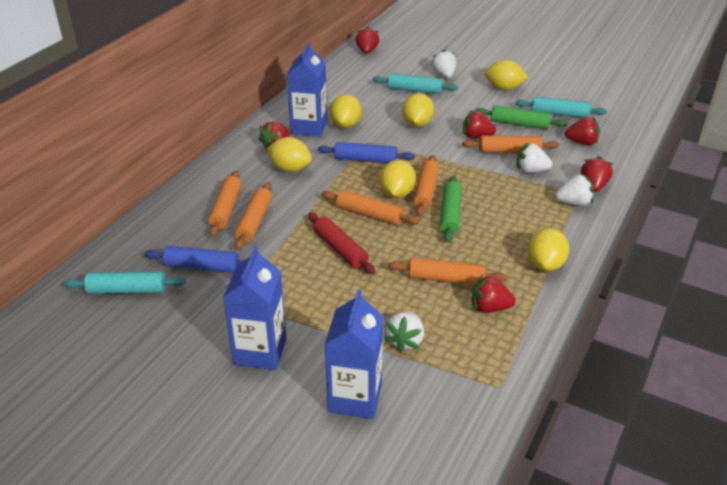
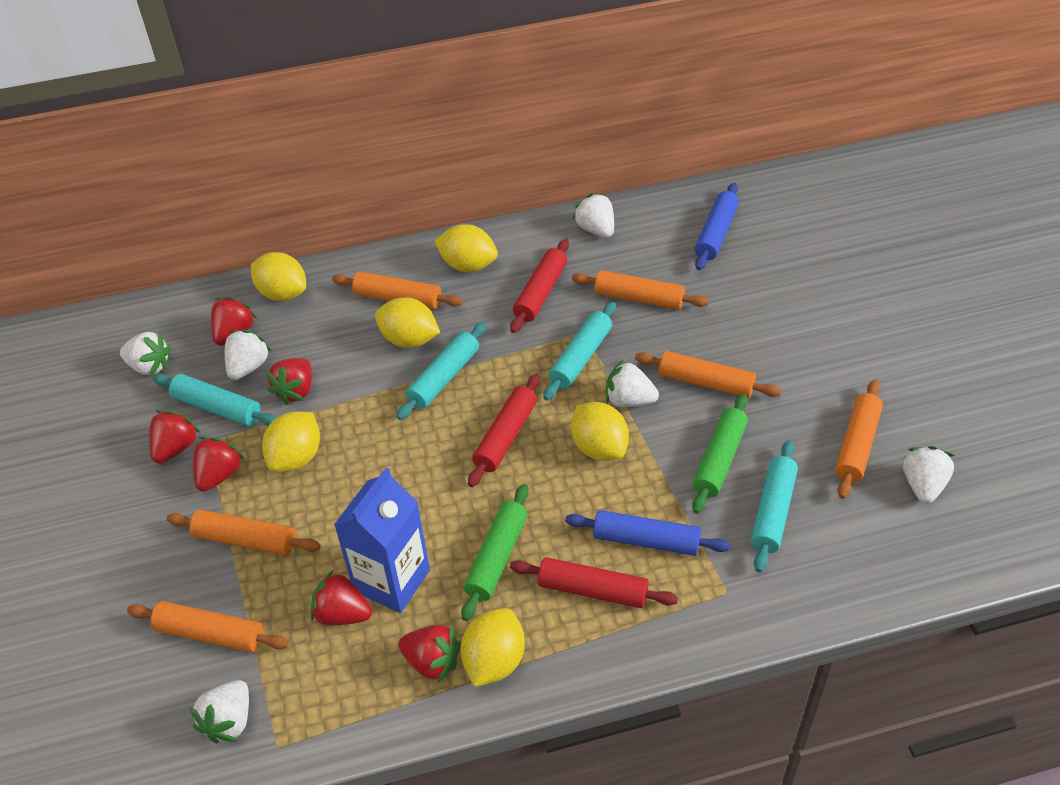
blue carton: [223,246,287,370] [287,42,327,136] [324,289,384,419] = 3 -> [334,467,430,613] = 1
red rolling pin: [308,212,376,274] = 1 -> [468,374,540,487] [510,239,569,333] [510,557,678,608] = 3
turquoise rolling pin: [64,272,186,294] [373,73,458,94] [515,96,607,118] = 3 -> [153,374,276,426] [396,322,487,420] [543,302,616,400] [751,440,798,572] = 4
white strawberry: [384,312,424,353] [431,49,456,78] [517,143,552,173] [555,174,594,206] = 4 -> [120,332,171,377] [190,680,249,743] [225,329,272,380] [573,193,614,238] [606,359,659,407] [903,446,955,504] = 6

